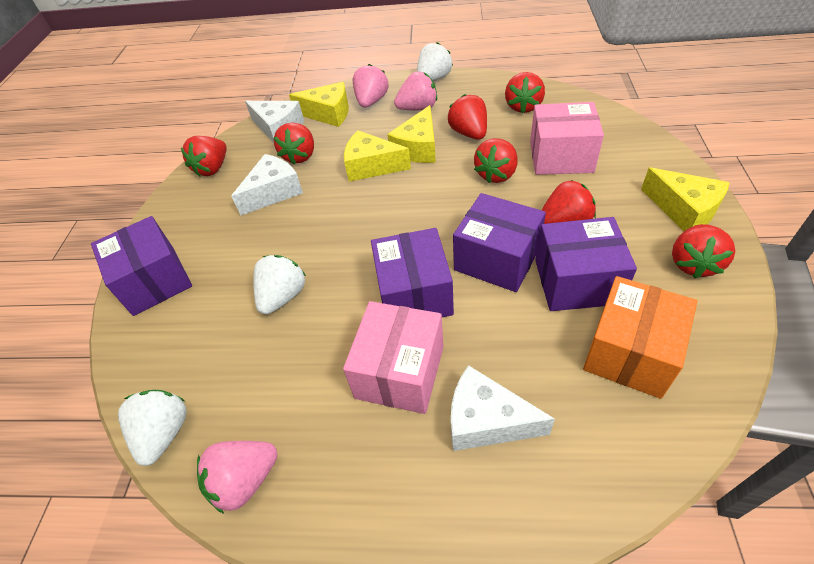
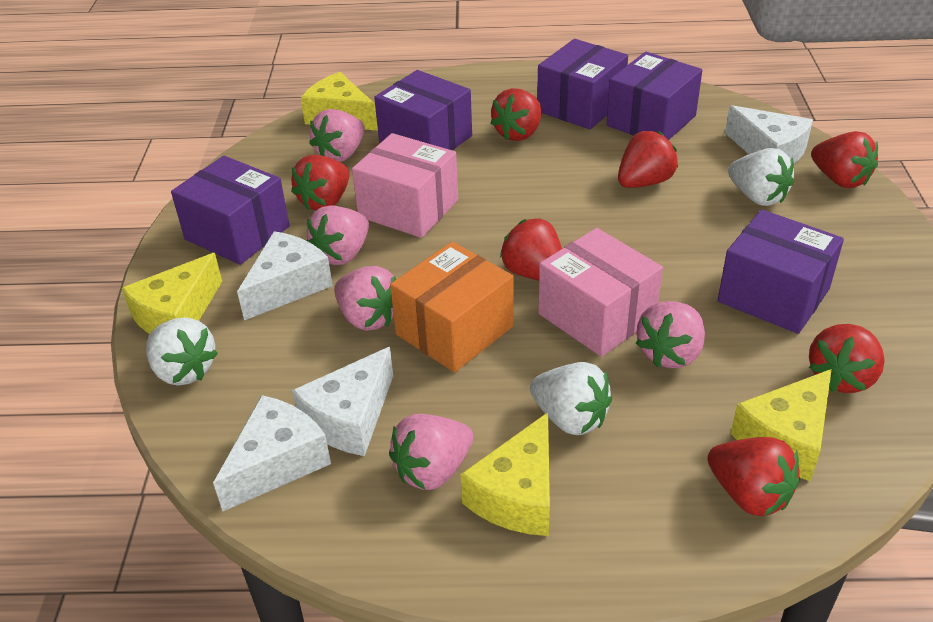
pink strawberry: [197,441,278,514] [353,64,389,108] [394,71,437,110] = 3 -> [307,206,369,265] [309,109,365,162] [334,266,396,331] [389,414,473,490] [636,301,705,368] = 5
purple box: [91,216,192,316] [371,228,454,317] [453,193,546,292] [535,217,637,311] = 4 -> [171,156,290,265] [374,70,472,151] [537,39,628,130] [606,52,702,140] [718,209,844,334] = 5
white cheese: [231,154,303,216] [245,101,304,143] [451,365,555,451] = 3 -> [213,395,331,511] [237,231,333,320] [292,347,393,456] [725,105,813,163] = 4

